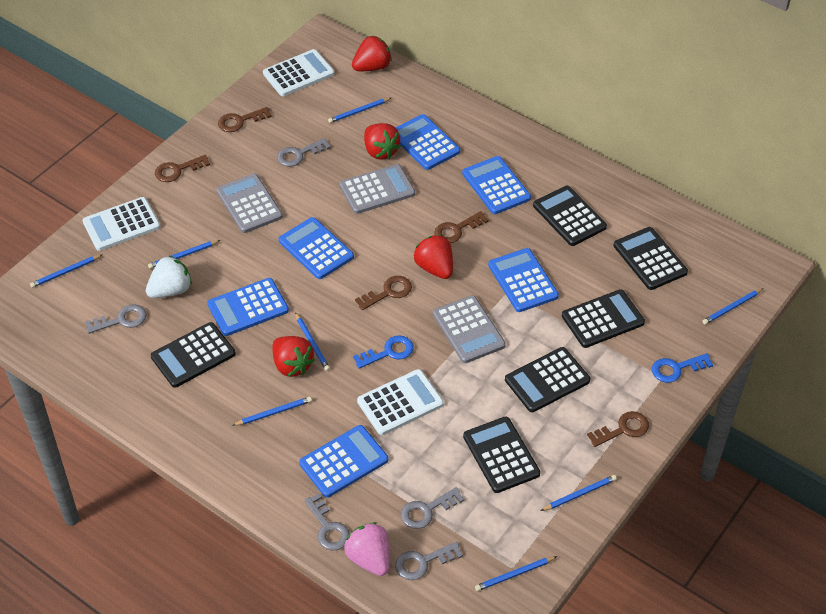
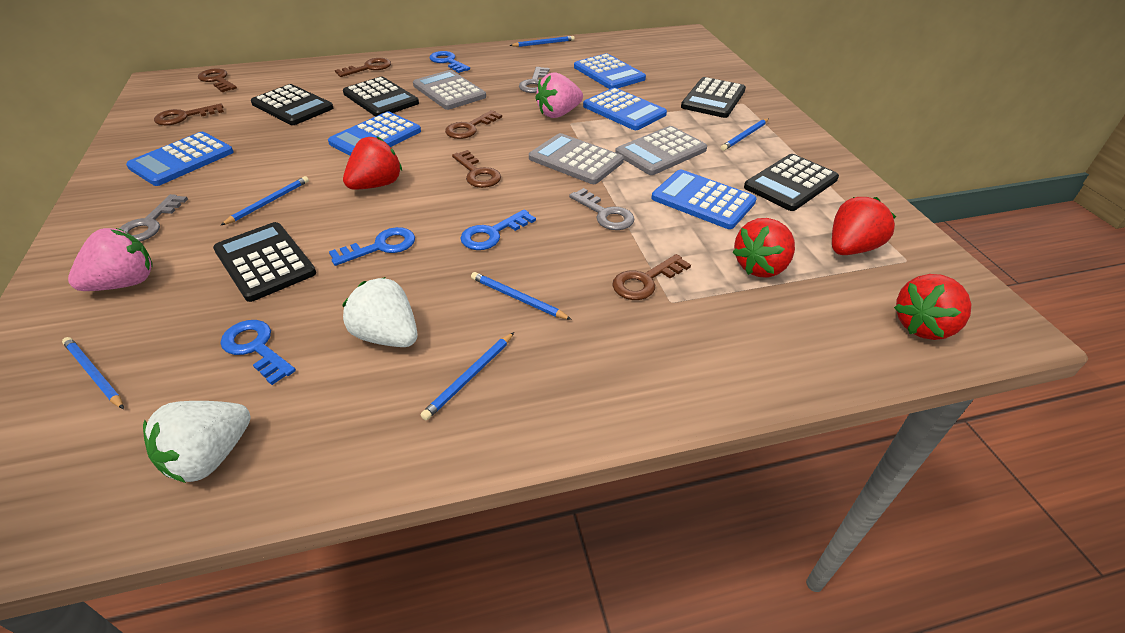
black calculator: [151,322,236,388] [463,416,540,493] [505,347,590,412] [533,186,607,246] [562,289,645,348] [613,227,688,290] = 6 -> [213,222,316,302] [251,84,333,125] [343,76,419,117] [681,77,746,118] [744,154,839,211] = 5
blue calculator: [207,278,289,336] [279,217,354,279] [299,425,388,498] [395,114,460,170] [462,156,531,214] [488,248,559,312] = 6 -> [126,132,234,186] [328,112,421,156] [574,53,646,89] [583,88,667,130] [652,169,757,229] = 5
blue key: [353,335,414,369] [652,353,713,383] = 2 -> [220,320,296,385] [329,227,415,266] [430,51,470,73] [460,209,536,250] = 4
blue pencil: [30,255,102,288] [148,240,220,269] [232,397,312,426] [295,312,330,371] [328,98,391,123] [475,556,557,591] [541,475,617,511] [702,288,763,325] = 8 -> [62,337,124,409] [220,176,309,226] [421,332,514,420] [471,272,572,320] [510,36,575,47] [721,119,769,151] = 6
brown key: [155,155,210,182] [218,107,272,132] [355,276,412,310] [434,211,489,243] [587,411,649,447] = 5 -> [154,103,224,126] [198,68,237,92] [335,58,391,77] [445,110,502,139] [452,150,501,188] [612,254,691,300] = 6
grey key: [85,304,146,334] [277,138,331,167] [304,493,350,550] [395,542,463,580] [401,487,465,529] = 5 -> [119,194,188,242] [519,67,549,93] [569,188,634,230] = 3
pink strawberry: [344,522,390,576] = 1 -> [68,228,153,291] [535,72,583,118] = 2
white calculator: [83,197,160,251] [263,49,334,96] [357,369,444,435] = 3 -> none = 0
white strawberry: [146,256,192,298] = 1 -> [143,401,251,483] [342,277,418,347] = 2

